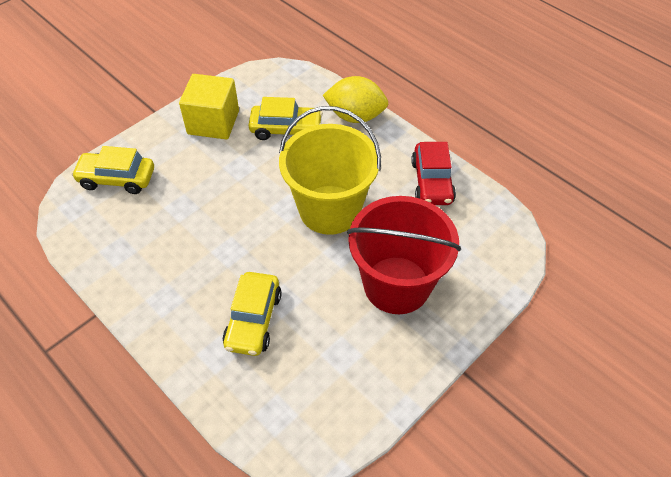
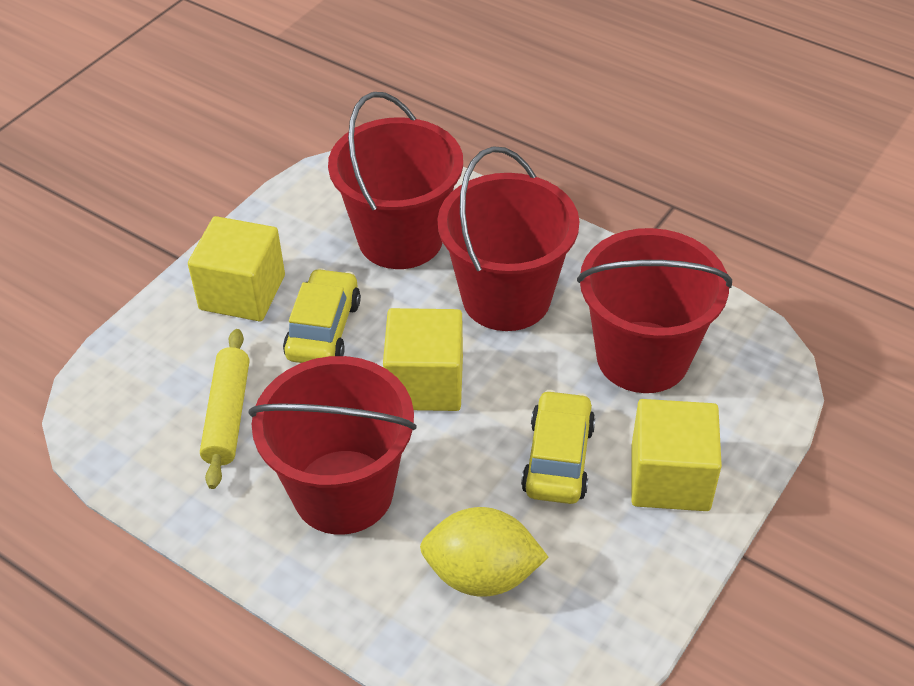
red bucket: [347,196,461,314] = 1 -> [249,356,417,534] [328,92,463,269] [437,146,579,331] [577,228,732,393] = 4
red car: [411,142,456,205] = 1 -> none = 0
yellow bucket: [279,106,381,235] = 1 -> none = 0
yellow car: [71,146,154,194] [223,272,282,356] [249,97,323,140] = 3 -> [283,268,361,363] [521,390,595,504] = 2
yellow cube: [179,74,239,139] = 1 -> [188,216,285,321] [383,308,463,411] [631,399,722,511] = 3
yellow rolling pin: none = 0 -> [200,329,249,489] = 1

